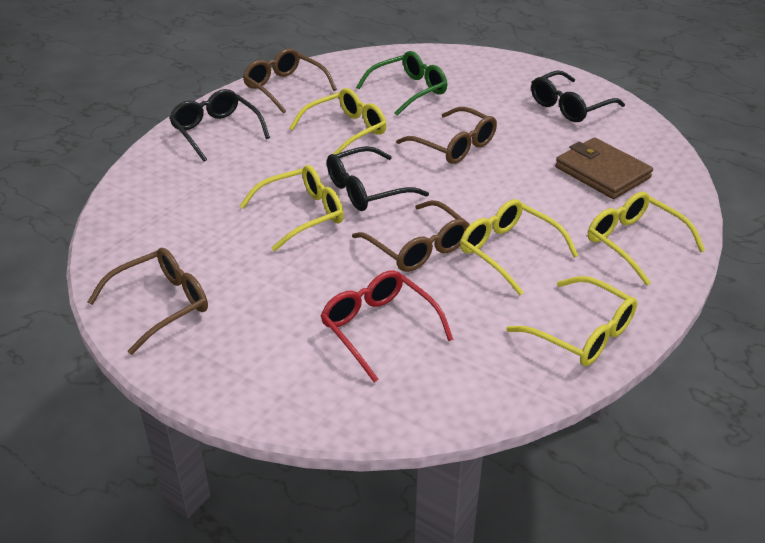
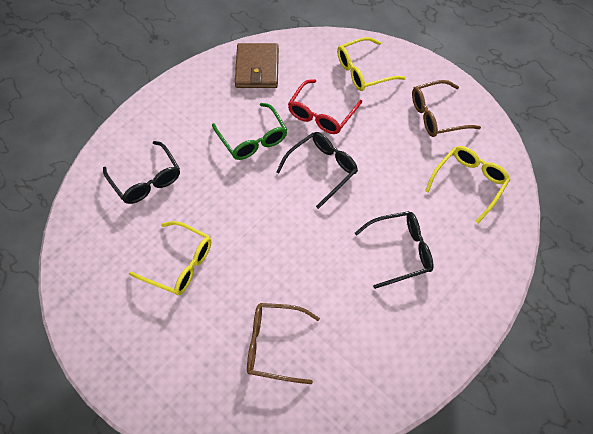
brown glasses: [88,247,208,355] [243,48,337,114] [352,200,470,272] [396,107,497,164] = 4 -> [247,303,320,384] [412,80,481,137] = 2
yellow glasses: [240,165,344,251] [289,88,386,154] [460,199,579,295] [506,276,637,366] [588,192,705,286] = 5 -> [129,221,211,295] [337,37,406,91] [425,146,510,223] = 3

